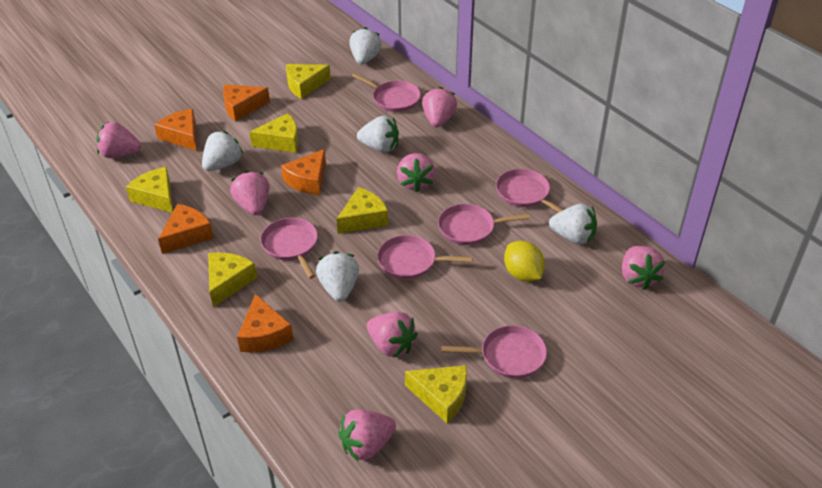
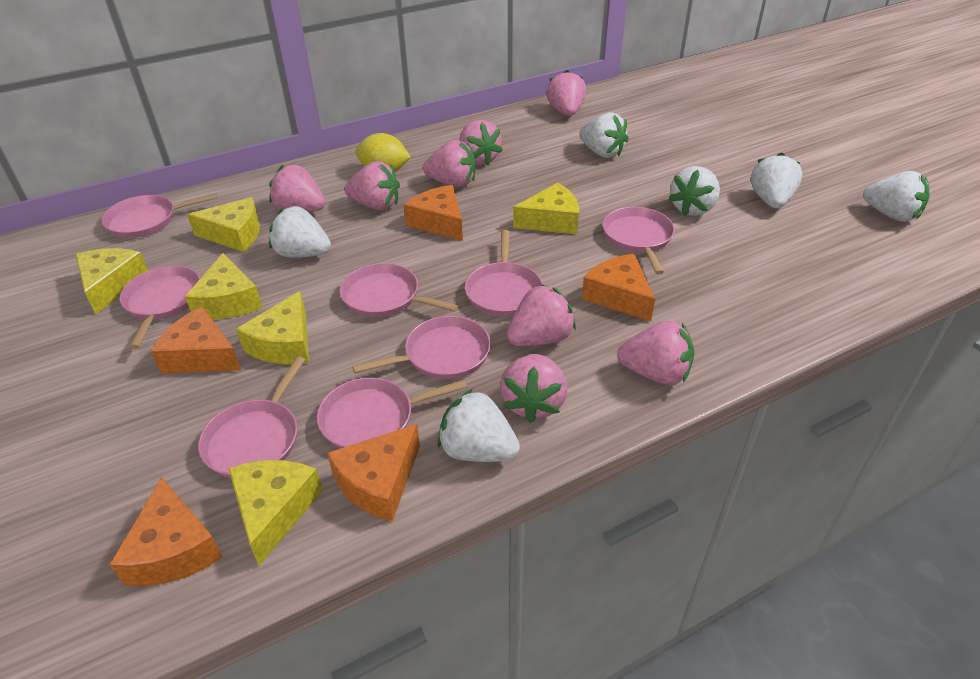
pink pan: [260,218,318,279] [352,73,421,112] [377,235,473,279] [438,204,530,245] [441,325,547,378] [496,169,563,213] = 6 -> [102,193,217,238] [120,266,200,349] [198,356,305,478] [317,378,467,449] [340,263,459,317] [352,316,491,379] [465,230,543,317] [603,207,675,274] = 8
pink strawberry: [96,122,141,158] [230,171,270,215] [338,409,396,461] [367,312,418,358] [397,153,435,192] [422,87,457,127] [622,246,665,290] = 7 -> [269,165,325,212] [345,161,400,210] [423,140,476,187] [459,120,503,166] [500,354,567,423] [507,284,576,346] [546,70,586,116] [617,321,694,385] = 8
white strawberry: [202,131,243,171] [316,251,359,302] [349,27,382,65] [357,116,399,153] [549,204,597,244] = 5 -> [269,206,331,258] [437,389,520,462] [579,112,629,158] [668,166,720,216] [751,152,802,208] [863,171,929,222] = 6

